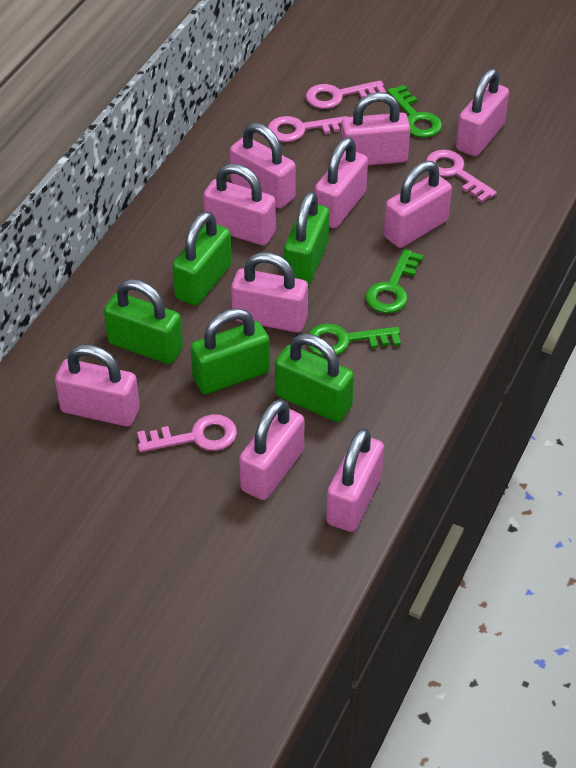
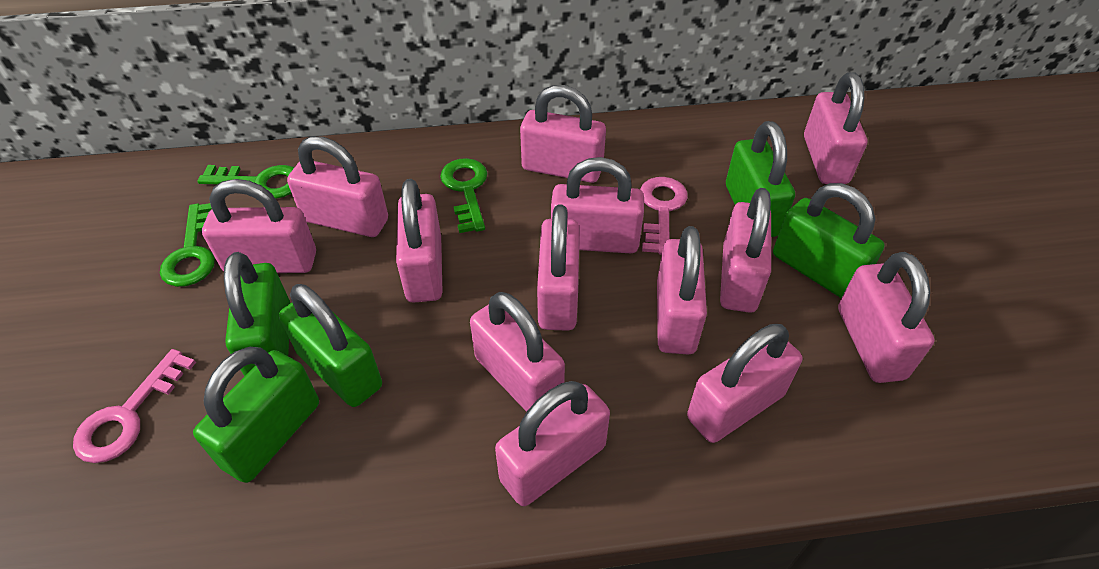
pink key: [137,414,237,452] [268,116,347,142] [306,80,386,109] [426,150,497,203] = 4 -> [73,349,196,463] [640,177,688,255] = 2
pink padlock: [55,344,140,426] [203,163,276,246] [230,123,296,209] [231,252,308,332] [239,399,305,500] [315,137,368,228] [326,428,384,532] [341,92,410,165] [384,161,452,248] [456,69,509,156] = 10 -> [202,179,316,273] [287,136,388,237] [396,179,443,303] [470,292,565,412] [495,381,610,506] [520,85,606,183] [537,205,579,331] [551,157,644,253] [657,226,707,355] [687,324,803,443] [720,188,771,313] [804,73,867,184] [838,252,935,383] = 13

